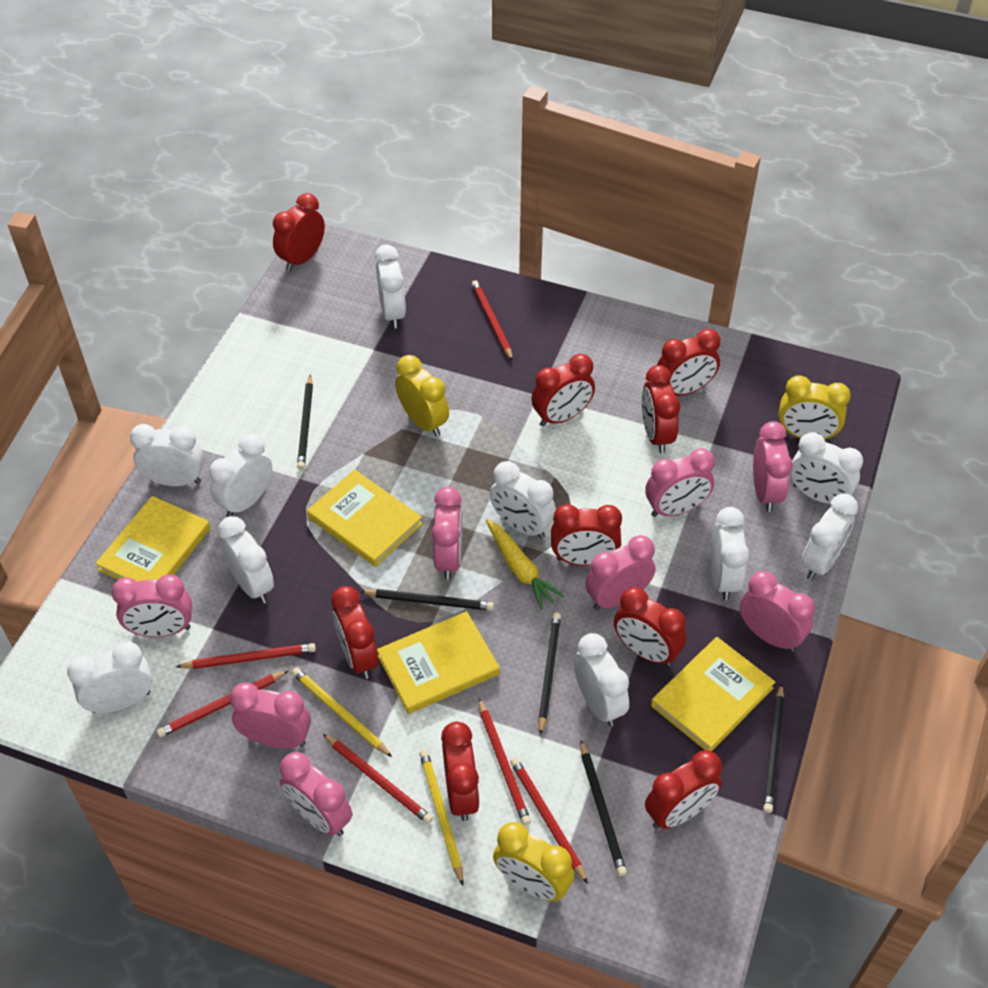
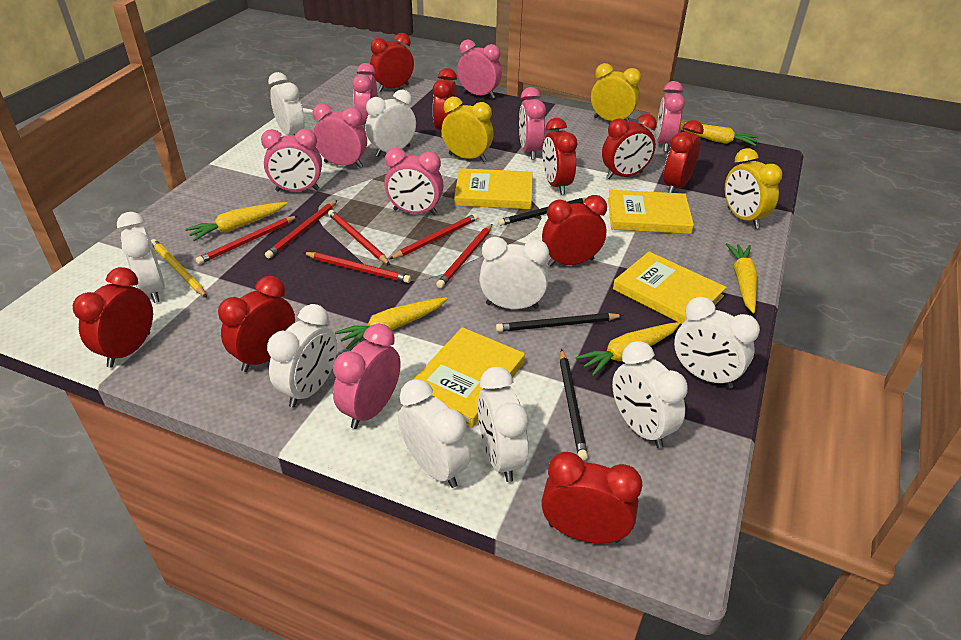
black pencil: [297,374,313,470] [360,589,494,611] [538,613,561,735] [580,740,627,876] [763,683,784,813] = 5 -> [496,313,623,332] [498,198,586,226] [560,349,588,461] = 3
white clock: [67,642,152,713] [130,424,204,486] [209,434,272,517] [218,516,274,603] [375,245,406,329] [490,461,556,539] [574,633,629,726] [711,507,749,600] [790,432,863,504] [802,494,858,580] = 10 -> [117,212,165,303] [267,304,337,407] [268,72,305,135] [366,90,416,157] [398,379,471,488] [478,367,529,482] [479,237,549,309] [612,341,688,448] [674,297,760,388] = 9
yellow carrot: [486,519,564,610] = 1 -> [185,202,288,241] [335,297,448,349] [576,322,680,376] [680,122,759,146] [726,243,757,313] = 5
yellow pencil: [292,667,392,757] [419,750,464,886] = 2 -> [151,239,207,297] = 1

